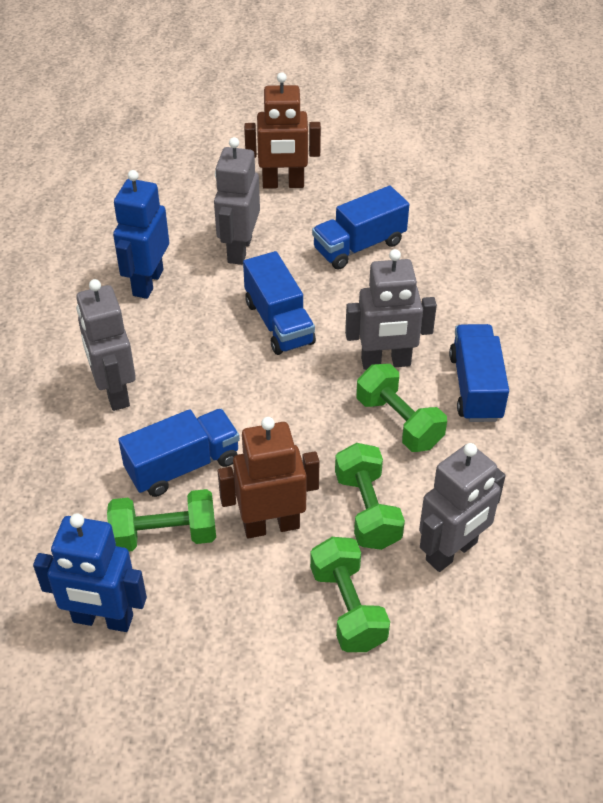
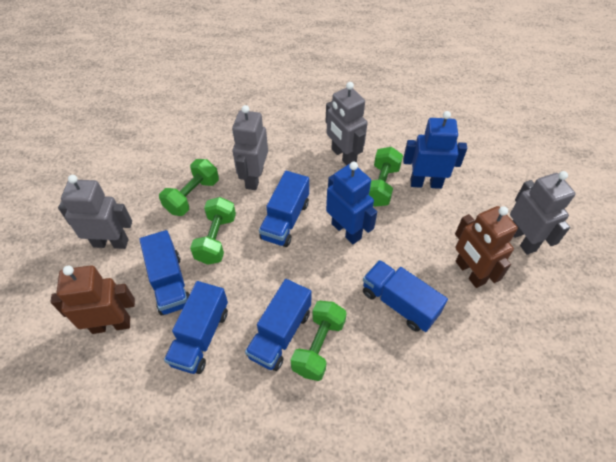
blue truck: [118,409,240,497] [243,251,316,355] [312,186,409,270] [449,324,509,422] = 4 -> [140,230,190,316] [164,281,228,374] [245,279,311,371] [259,171,309,247] [363,260,448,332] = 5

